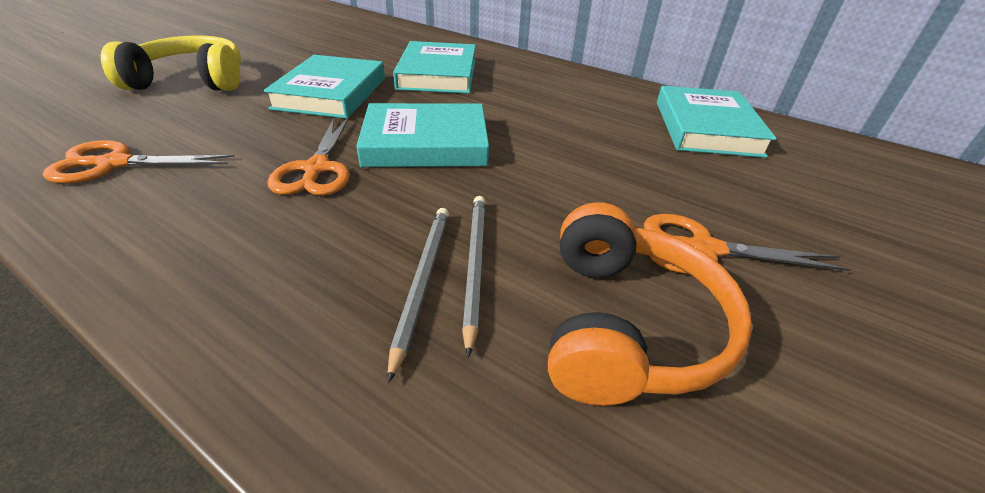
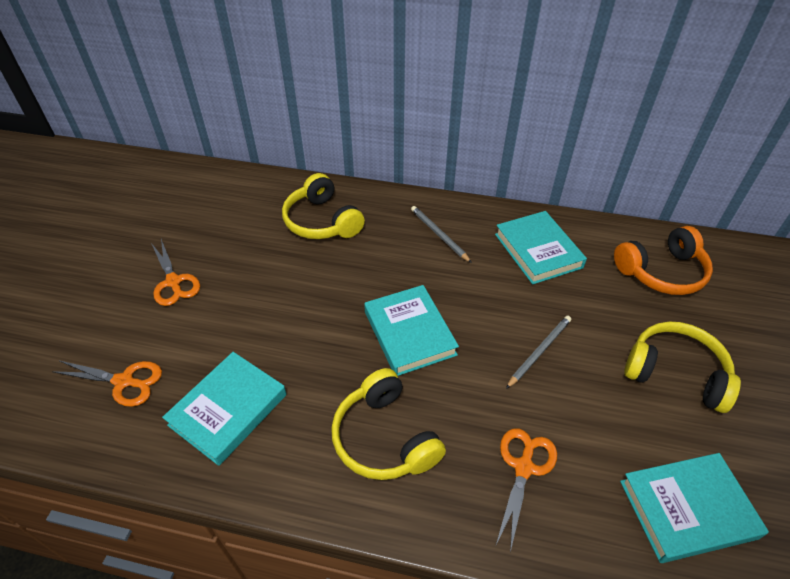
yellow headphones: [101,35,241,91] = 1 -> [282,173,365,239] [331,368,446,480] [624,322,741,413] = 3

